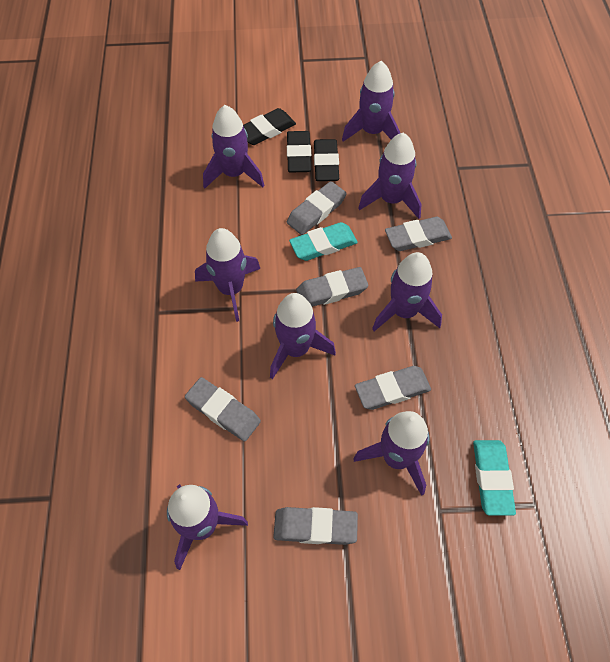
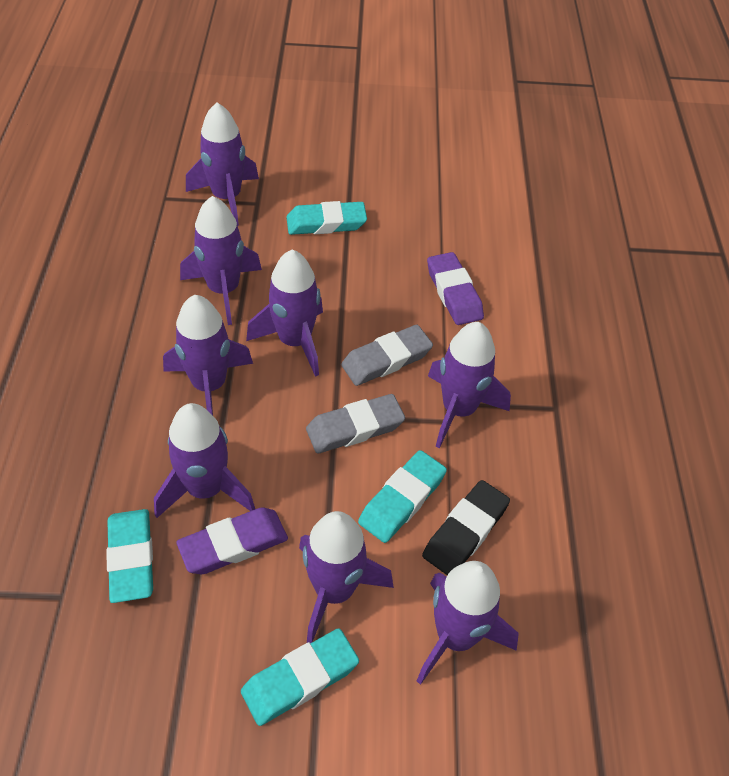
black eraser: [243,108,296,145] [287,131,311,173] [314,139,339,181] = 3 -> [422,480,510,575] = 1
grey eraser: [185,377,261,441] [273,507,358,545] [287,181,346,235] [296,267,368,307] [355,366,431,410] [385,217,452,251] = 6 -> [306,394,405,454] [341,325,433,386] = 2
purple eraser: none = 0 -> [176,507,288,574] [427,252,484,325] = 2
turquoise eraser: [289,222,358,261] [473,440,516,516] = 2 -> [106,509,153,603] [241,628,359,726] [286,201,367,235] [358,450,447,543] = 4

